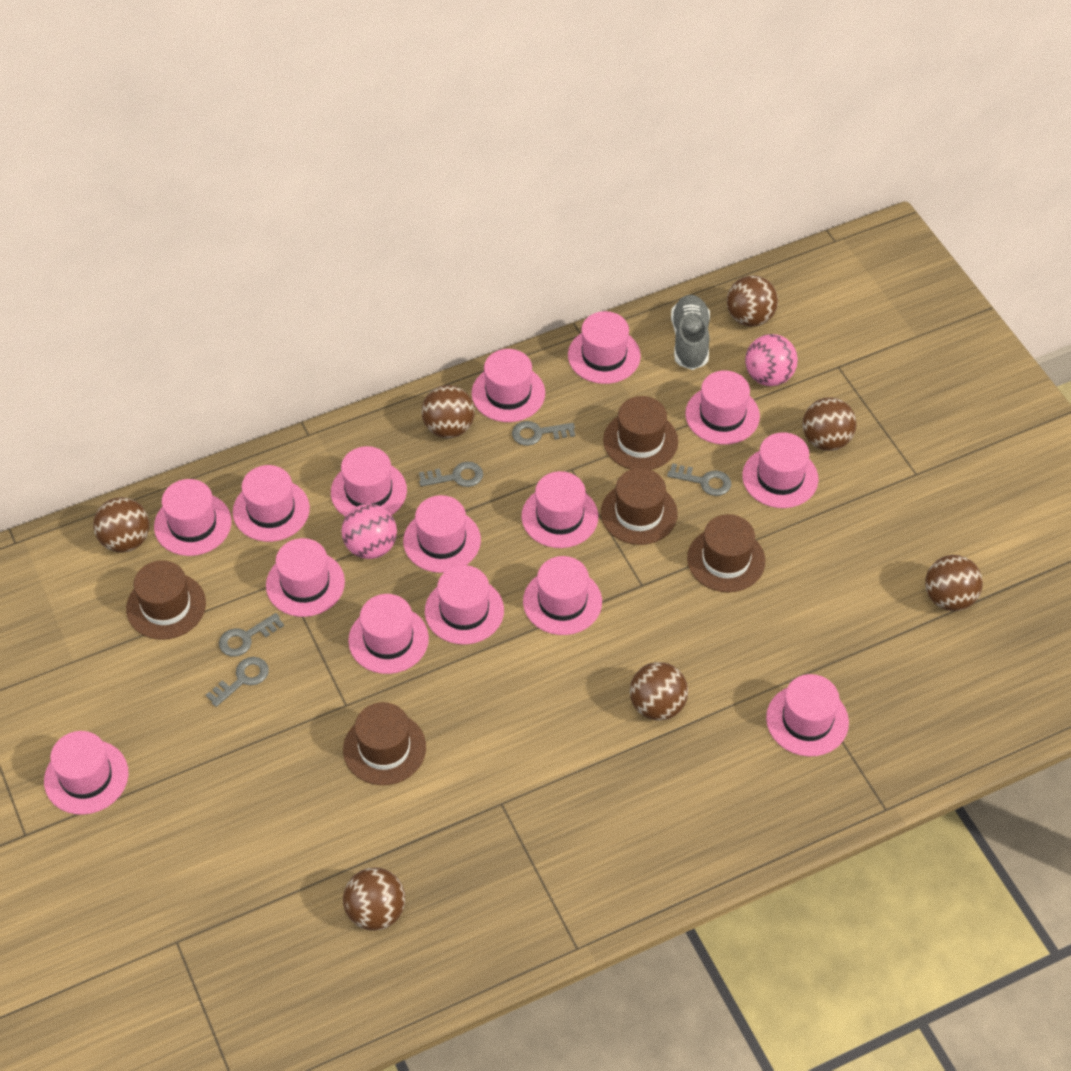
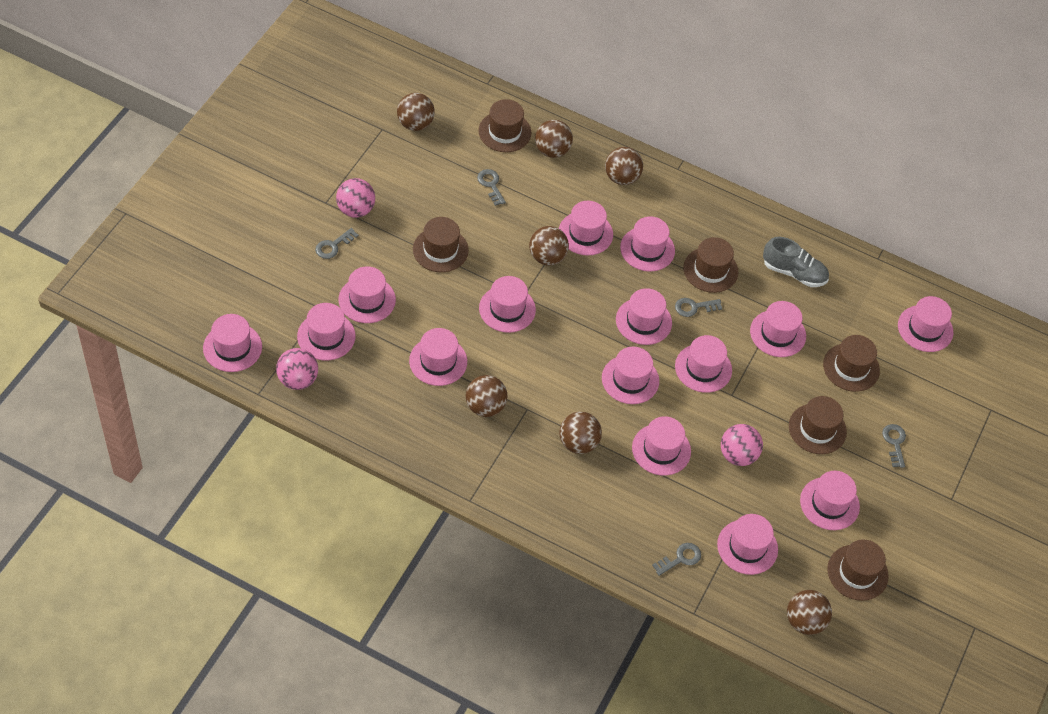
brown hat: [126,560,206,640] [343,702,426,785] [601,468,678,545] [603,396,678,470] [687,514,765,592] = 5 -> [413,217,469,272] [478,99,531,152] [683,237,738,293] [789,396,847,454] [823,335,880,392] [827,540,889,601] = 6
pink ball: [342,504,397,559] [745,334,798,386] = 2 -> [276,348,318,390] [336,178,375,218] [721,424,763,466] = 3

